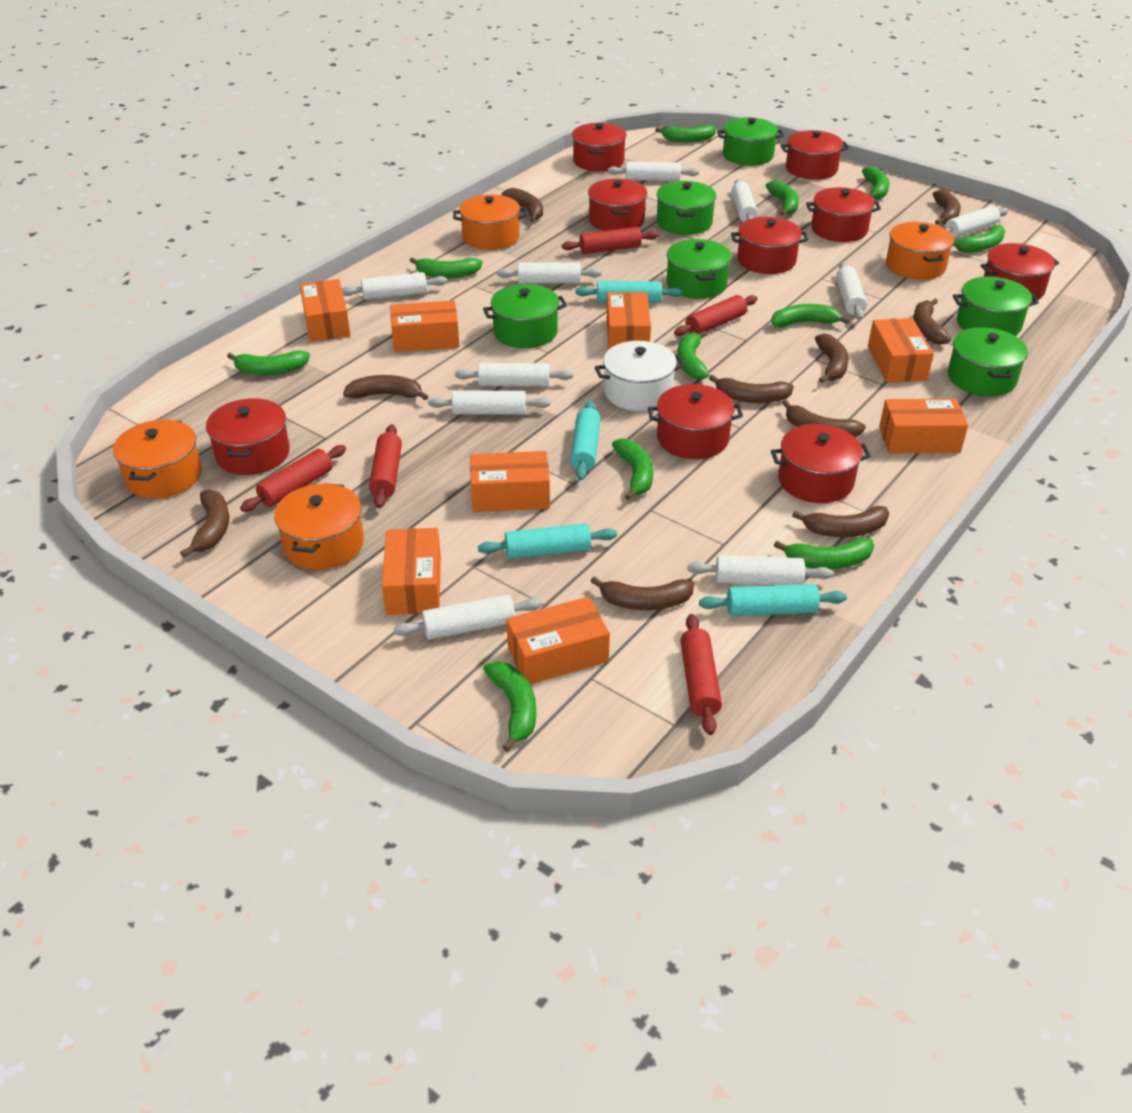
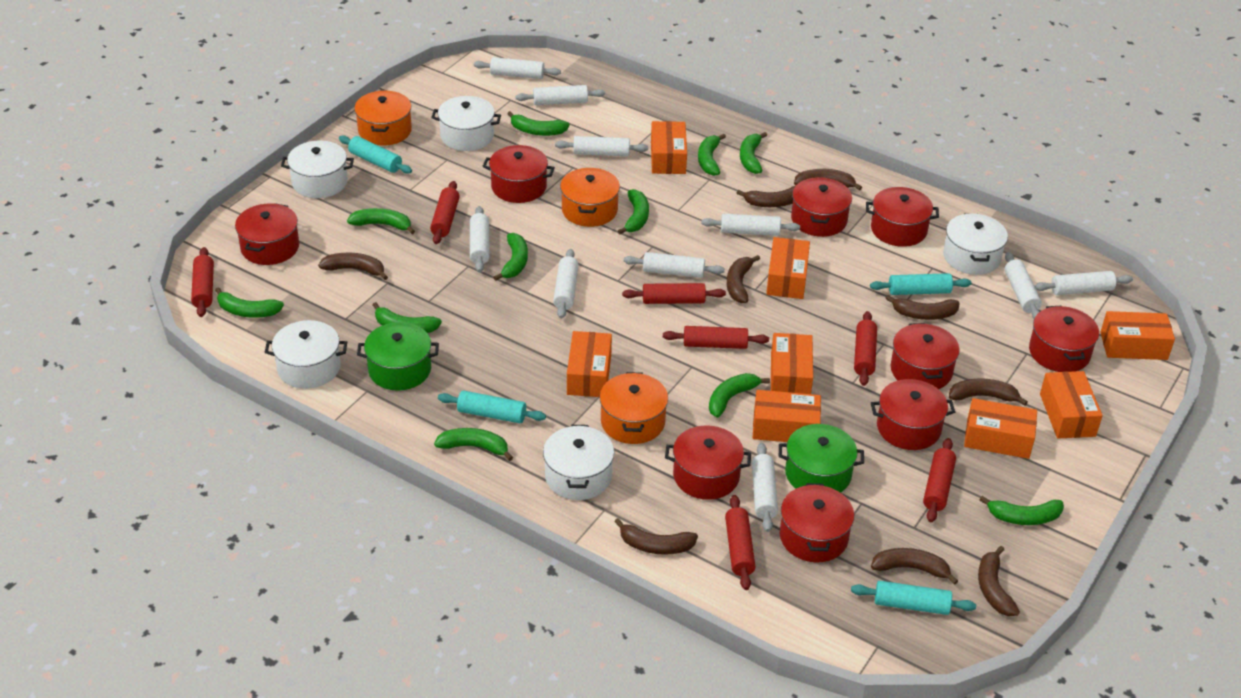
brown banana: [180,489,229,557] [343,375,429,400] [501,188,543,222] [591,576,694,610] [709,375,794,403] [782,400,866,437] [792,506,889,537] [815,334,849,383] [913,299,951,345] [933,189,961,225] = 10 -> [318,253,388,280] [614,518,698,555] [727,255,760,303] [736,186,795,207] [794,169,862,191] [871,548,958,585] [886,295,959,320] [949,378,1028,406] [978,546,1020,616] = 9
green pot: [483,284,567,348] [657,181,716,235] [666,239,732,299] [717,118,784,166] [948,327,1028,396] [953,276,1039,336] = 6 -> [357,322,439,391] [779,424,864,493] = 2
orange pot: [113,420,202,499] [274,483,364,570] [453,194,527,250] [886,222,954,280] = 4 -> [354,91,412,146] [560,168,620,227] [599,372,668,444] = 3
red rolling pin: [240,445,346,512] [369,424,402,508] [562,227,659,254] [674,295,758,336] [680,614,722,735] = 5 -> [191,247,214,317] [430,181,460,244] [622,283,726,304] [663,326,769,349] [725,495,756,590] [854,311,877,386] [923,438,956,522] = 7
white pot: [595,341,685,411] = 1 -> [264,320,347,389] [281,140,354,198] [431,96,501,151] [543,425,614,500] [943,214,1008,275] = 5

